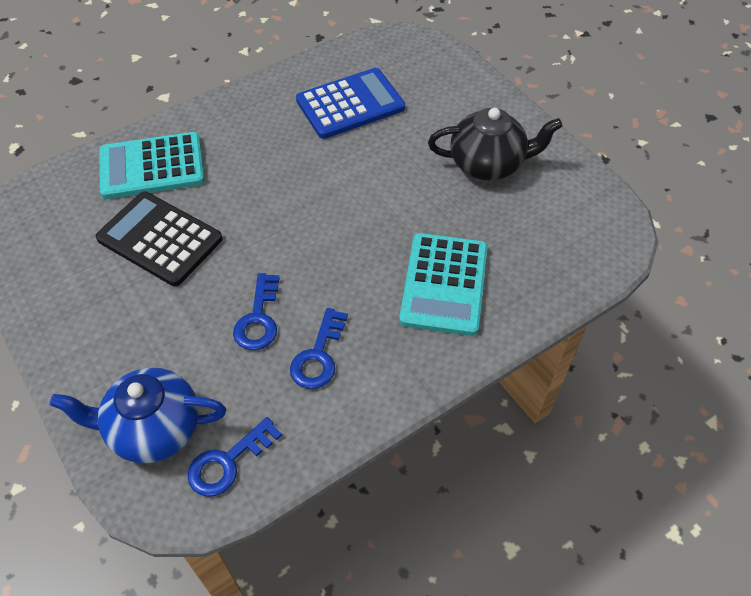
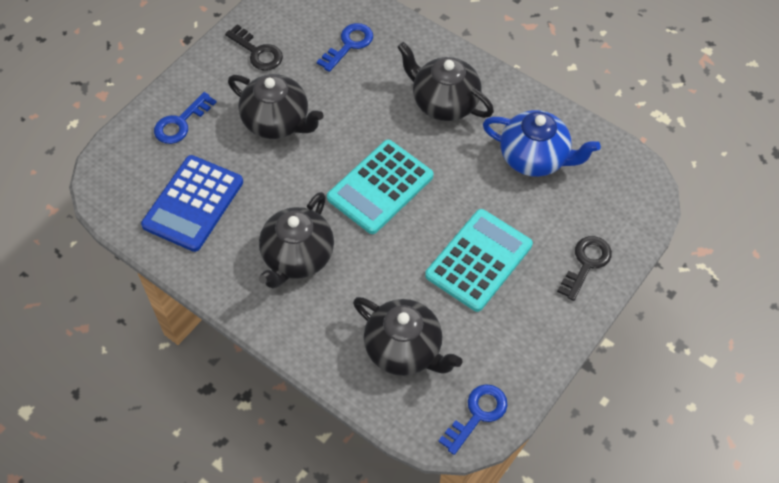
black calculator: [96,192,223,286] = 1 -> none = 0
black key: none = 0 -> [225,24,283,71] [557,236,612,301] = 2
black teapot: [428,108,563,180] = 1 -> [228,74,324,139] [259,192,334,288] [353,297,463,376] [397,42,494,121] = 4

